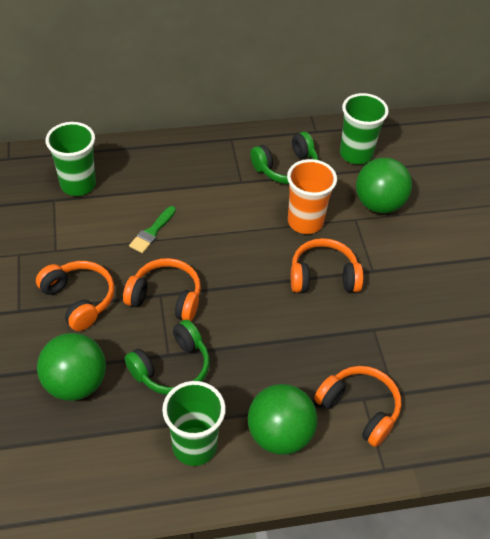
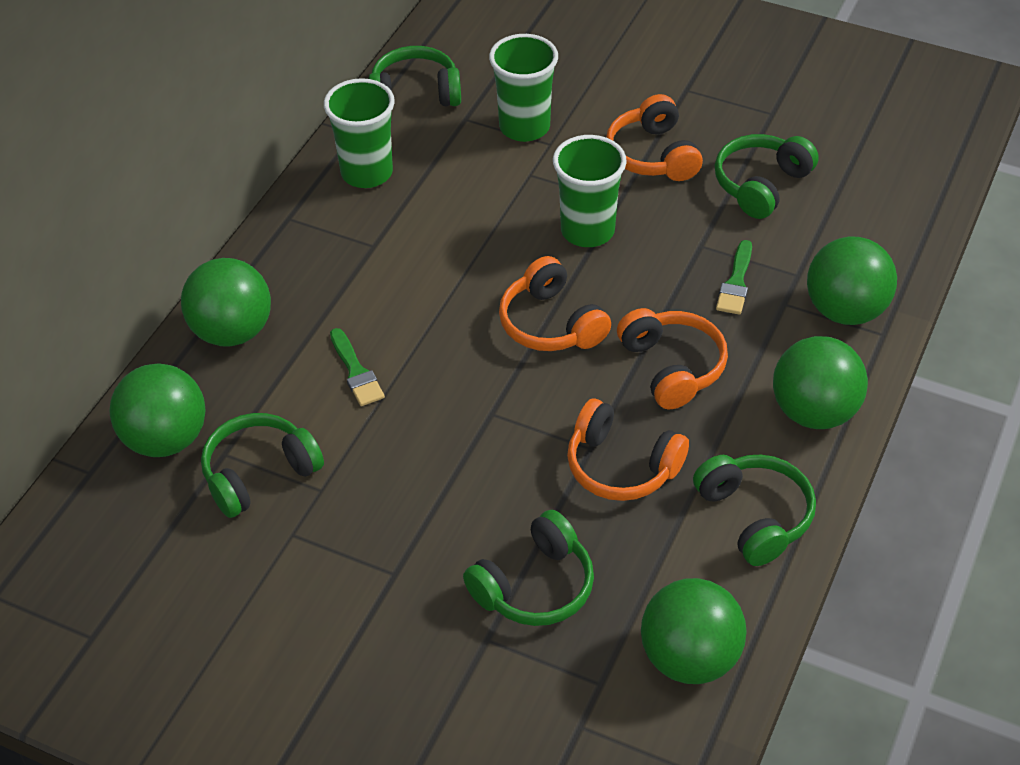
green ball: [37,333,106,401] [248,384,317,455] [356,158,412,213] = 3 -> [110,363,206,457] [181,258,271,347] [641,578,747,684] [773,336,868,429] [807,236,897,325] = 5
green brush: [129,206,176,253] = 1 -> [330,328,385,406] [716,240,752,315] = 2
green headphones: [125,320,210,395] [250,132,318,184] = 2 -> [201,413,324,518] [369,46,461,107] [463,510,594,626] [693,454,816,566] [715,134,819,219] = 5
orange cup: [287,159,337,234] = 1 -> none = 0

